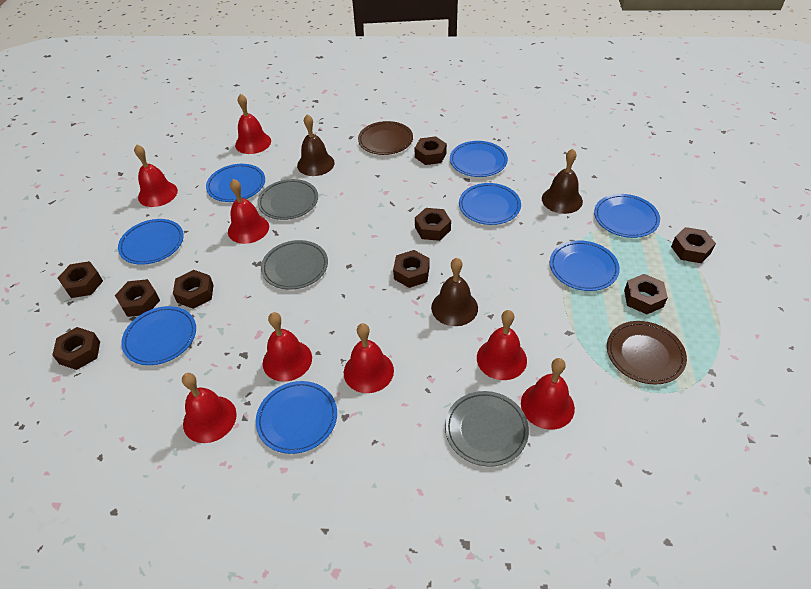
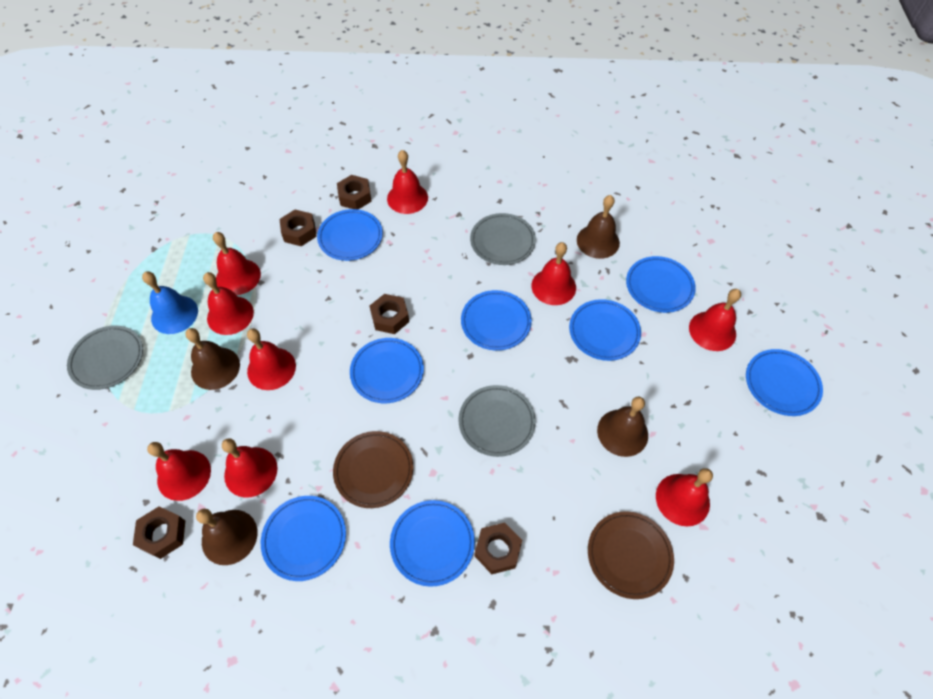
blue bell: none = 0 -> [142,272,198,334] = 1
brown bell: [297,114,335,176] [431,258,478,326] [542,149,583,214] = 3 -> [185,328,240,390] [196,509,258,565] [577,195,620,259] [597,396,648,457] = 4
brown nut: [52,327,100,370] [58,261,103,298] [115,279,160,317] [173,270,214,309] [393,250,430,288] [415,136,447,165] [415,208,451,241] [624,274,668,314] [671,227,716,263] = 9 -> [133,506,185,559] [280,210,317,247] [337,175,372,209] [370,294,409,334] [475,523,522,574] = 5
red bell: [134,144,178,207] [182,373,237,443] [228,179,269,244] [235,94,271,154] [263,312,312,382] [344,323,394,393] [477,310,527,380] [521,358,575,430] = 8 -> [147,442,211,501] [203,272,254,335] [213,232,261,295] [222,438,278,498] [247,328,296,390] [387,150,428,214] [531,242,576,305] [656,468,713,526] [689,289,741,351] = 9

